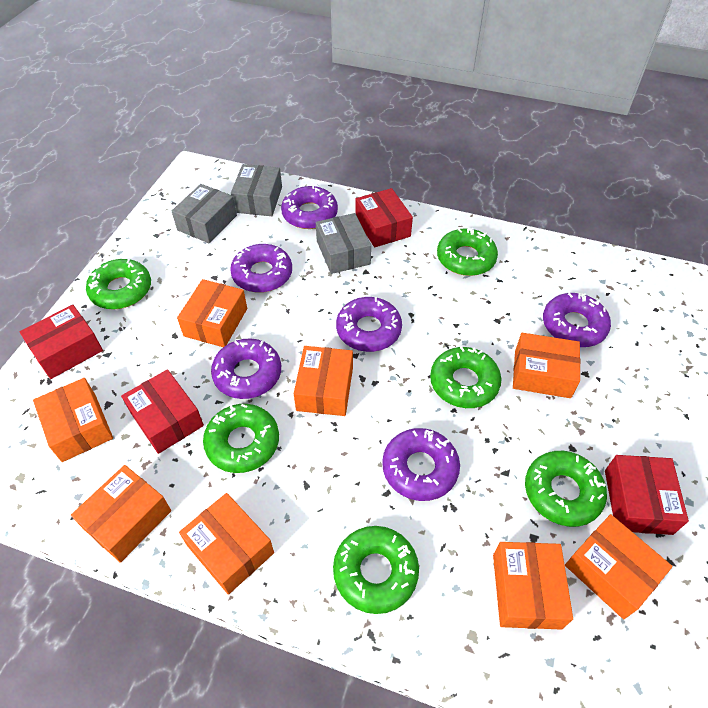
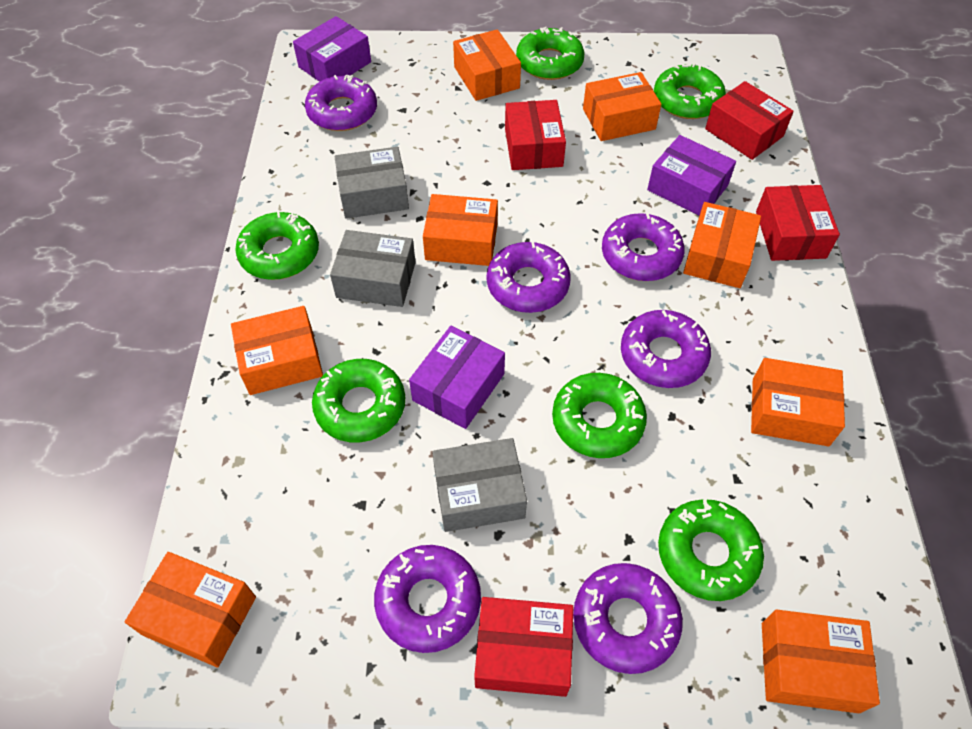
purple box: none = 0 -> [293,16,371,82] [409,326,505,429] [647,135,736,216] = 3

